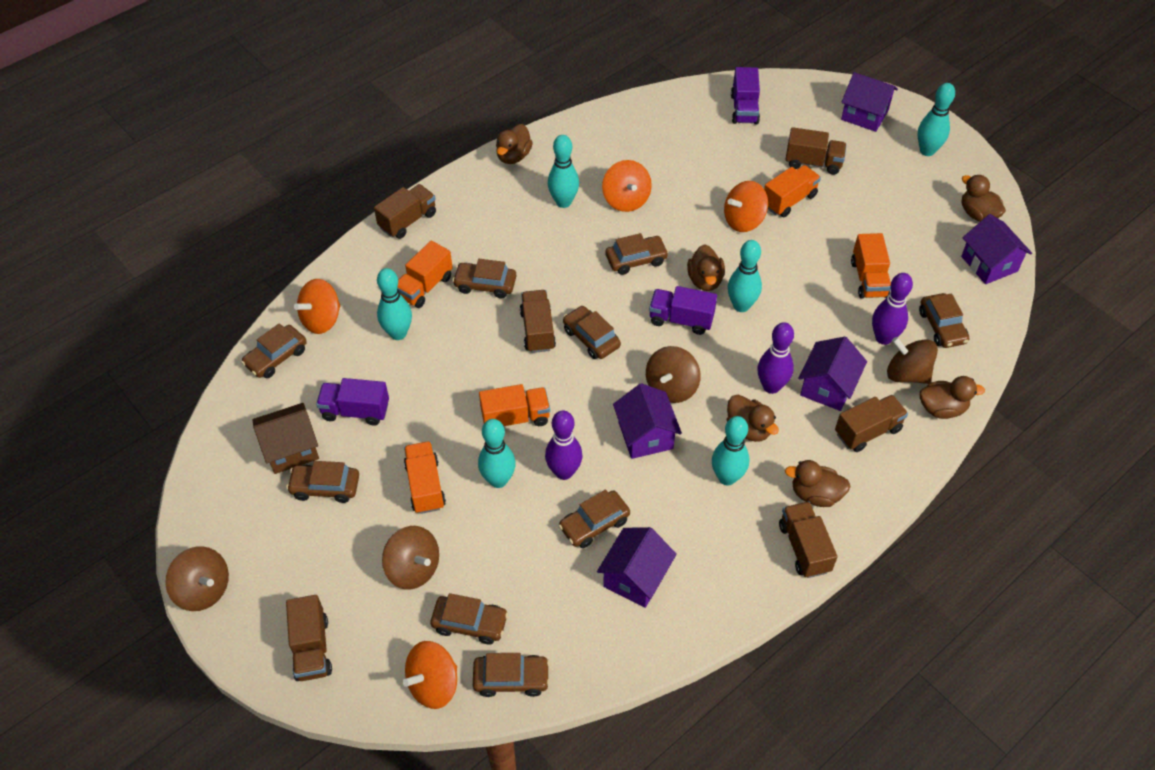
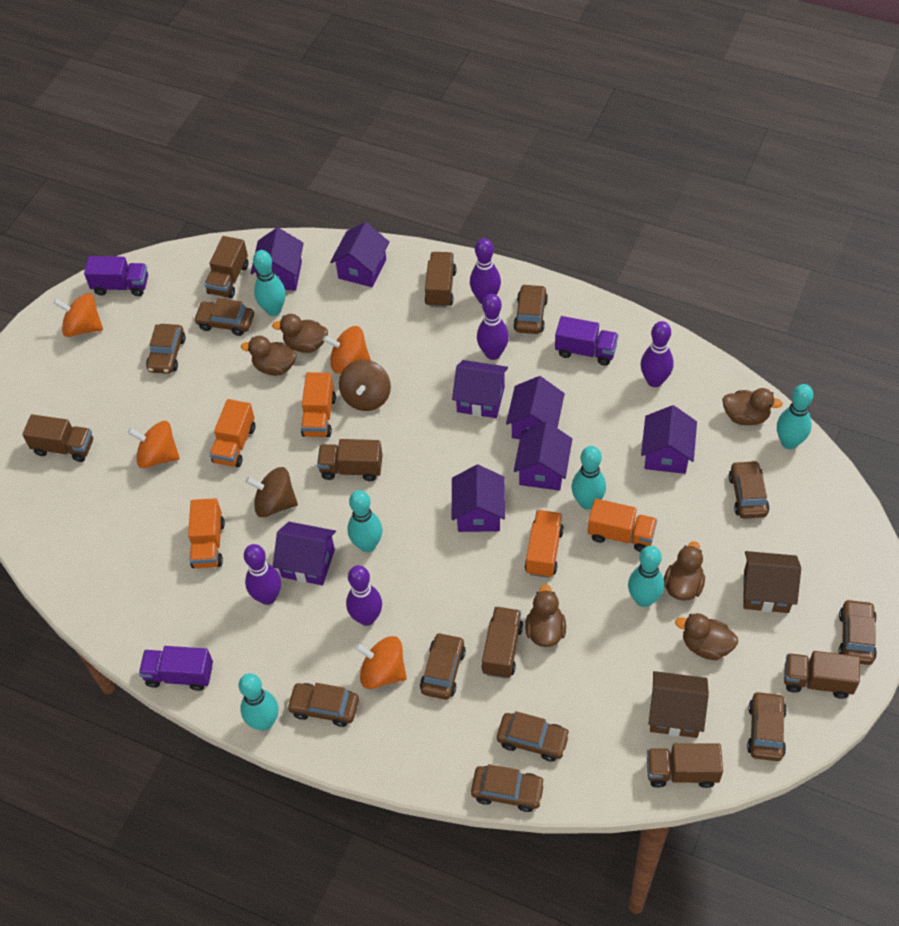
brown car: [241,323,307,378] [286,461,359,503] [431,593,508,645] [452,259,516,298] [473,653,550,697] [558,489,630,548] [563,306,621,359] [605,233,669,275] [919,293,969,348] = 9 -> [146,324,186,374] [194,298,254,336] [287,683,359,727] [420,632,466,700] [471,764,545,812] [497,711,570,762] [513,284,548,334] [729,460,769,519] [747,691,787,761] [839,599,877,665] = 10
brown house: [253,403,319,474] = 1 -> [649,671,709,738] [743,551,801,613] = 2
brown spinning top: [165,546,229,611] [382,526,439,589] [646,346,701,403] [887,337,938,384] = 4 -> [246,467,298,517] [339,360,391,411] = 2
brown truck: [286,595,332,681] [374,184,436,239] [520,290,556,353] [779,502,837,578] [785,127,847,175] [835,395,908,452] = 6 -> [22,414,93,462] [205,236,248,298] [317,439,383,481] [425,252,457,308] [481,607,523,679] [647,743,723,788] [784,651,860,699] = 7
purple bowling pin: [545,410,583,480] [758,322,794,394] [872,273,913,345] = 3 -> [244,544,281,605] [346,565,382,626] [470,238,501,304] [477,294,509,360] [641,321,674,387] = 5
purple house: [597,527,677,608] [613,383,682,459] [798,337,867,411] [841,72,898,132] [961,214,1032,284] = 5 -> [251,227,304,291] [273,522,336,585] [330,222,390,287] [452,360,508,418] [452,465,505,532] [506,376,565,439] [514,422,572,491] [641,405,697,474] = 8

